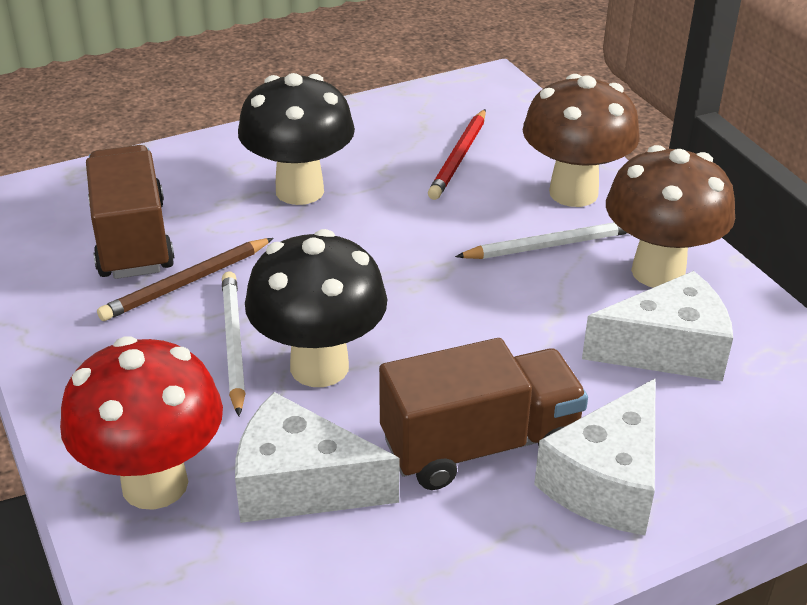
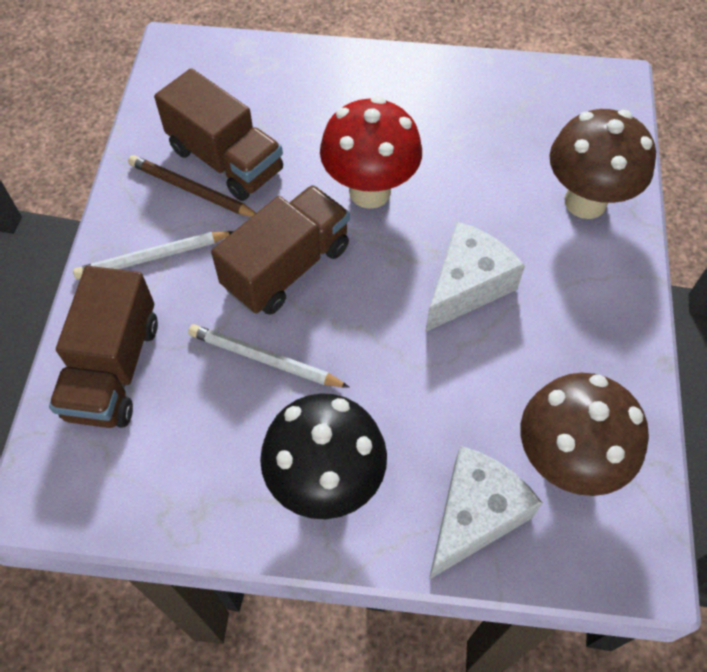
black mushroom: [238,73,355,205] [245,229,387,387] = 2 -> [260,393,387,519] = 1
brown truck: [86,145,175,279] [379,338,588,490] = 2 -> [49,266,158,428] [154,68,283,201] [211,185,350,315] = 3
red pencil: [428,109,486,200] = 1 -> none = 0
white cheese: [235,392,400,523] [534,379,655,535] [582,271,733,381] = 3 -> [425,221,525,332] [429,446,542,580] = 2

